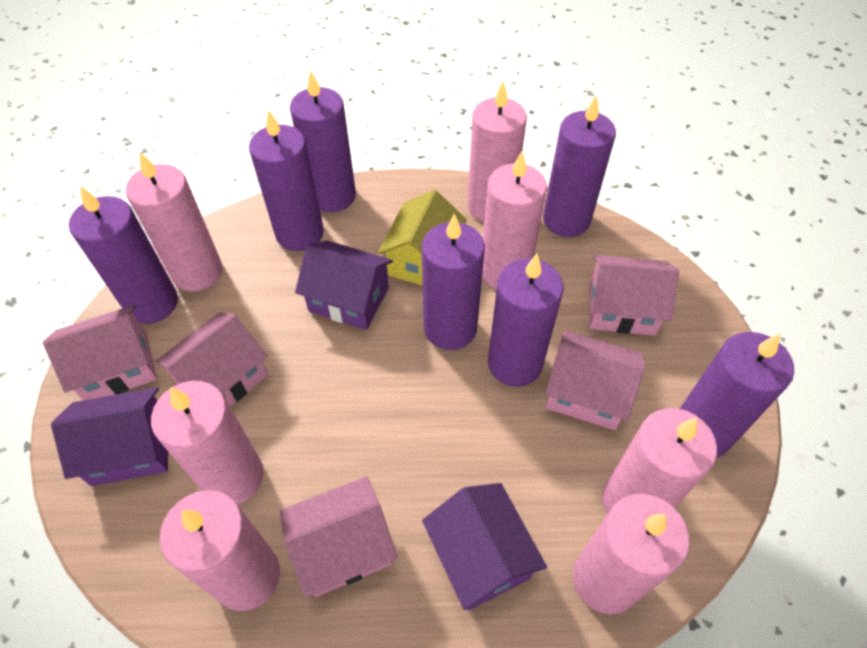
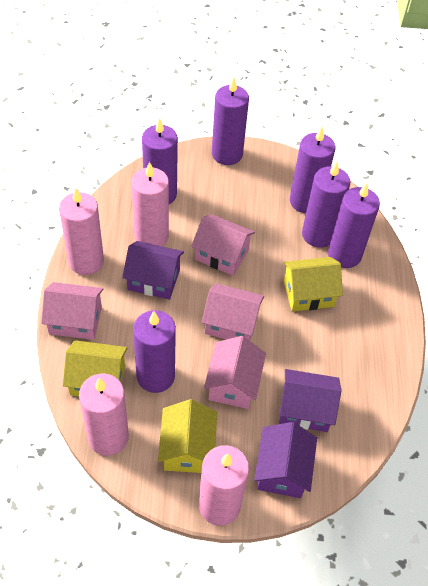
pink candle: [126,153,222,292] [151,381,264,505] [160,490,280,611] [467,82,527,222] [482,152,547,289] [573,494,690,615] [602,408,717,515] = 7 -> [59,188,104,275] [79,374,129,456] [131,162,169,246] [199,445,249,526] = 4
pink house: [43,305,157,400] [155,312,268,406] [280,476,398,597] [545,331,645,430] [589,255,679,336] = 5 -> [41,282,103,340] [191,214,255,276] [202,283,264,341] [204,336,266,409] = 4
purple candle: [69,186,178,324] [249,110,324,251] [290,70,356,212] [422,214,485,350] [488,254,564,387] [543,95,616,237] [680,332,794,458] = 7 -> [133,310,176,393] [142,118,178,204] [212,77,249,165] [290,127,335,213] [302,162,350,248] [328,183,380,268] = 6
yellow house: [378,190,467,286] = 1 -> [63,340,127,396] [158,399,217,473] [283,257,343,312] = 3

